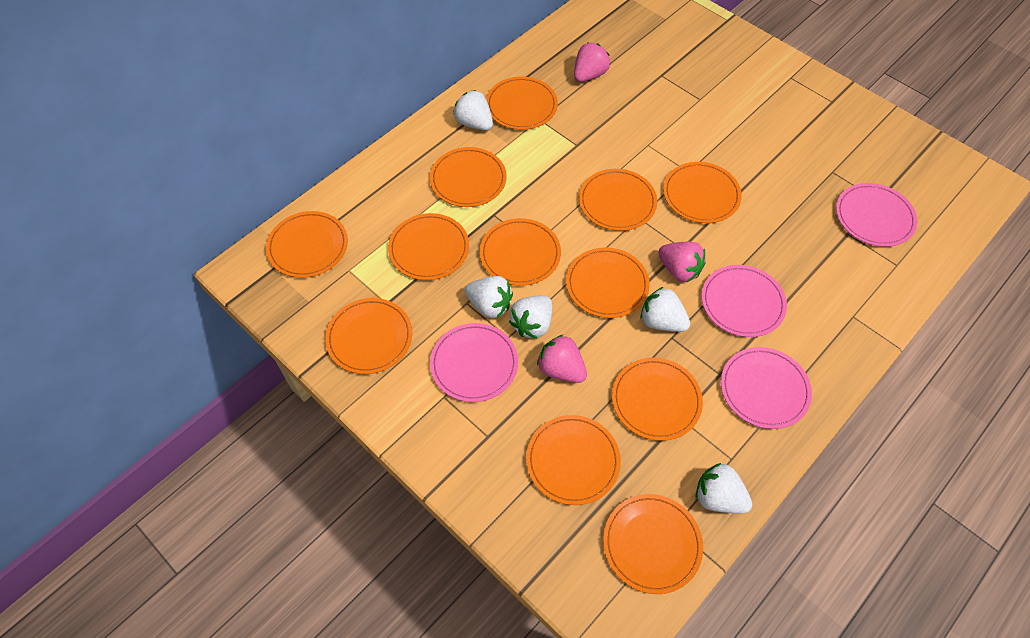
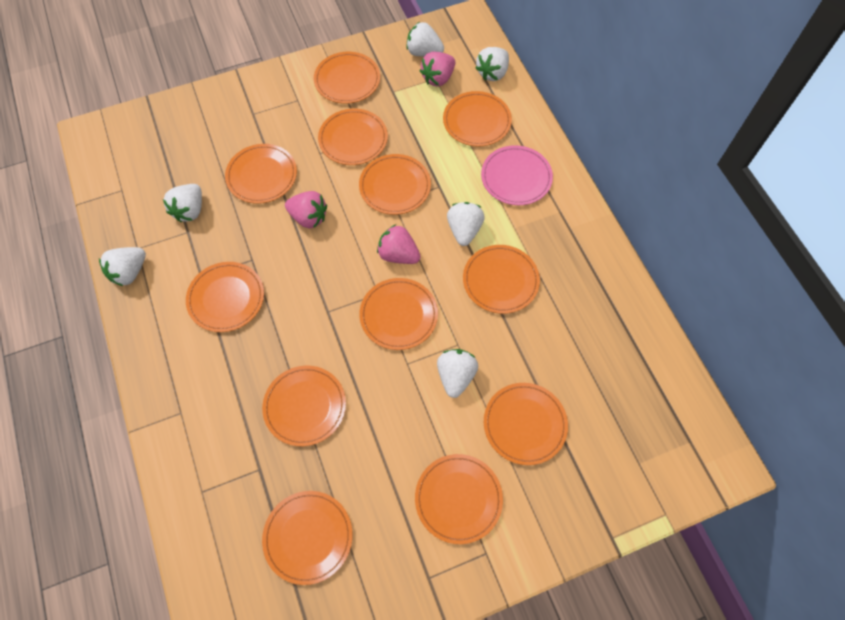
pink plate: [430,323,518,402] [702,265,787,337] [721,347,812,429] [836,183,917,247] = 4 -> [481,145,553,205] = 1
white strawberry: [453,90,493,131] [465,276,513,318] [509,296,552,339] [640,287,690,332] [696,463,752,513] = 5 -> [99,247,146,286] [163,184,202,222] [406,22,444,56] [437,349,478,398] [447,202,485,246] [476,47,509,81] = 6

